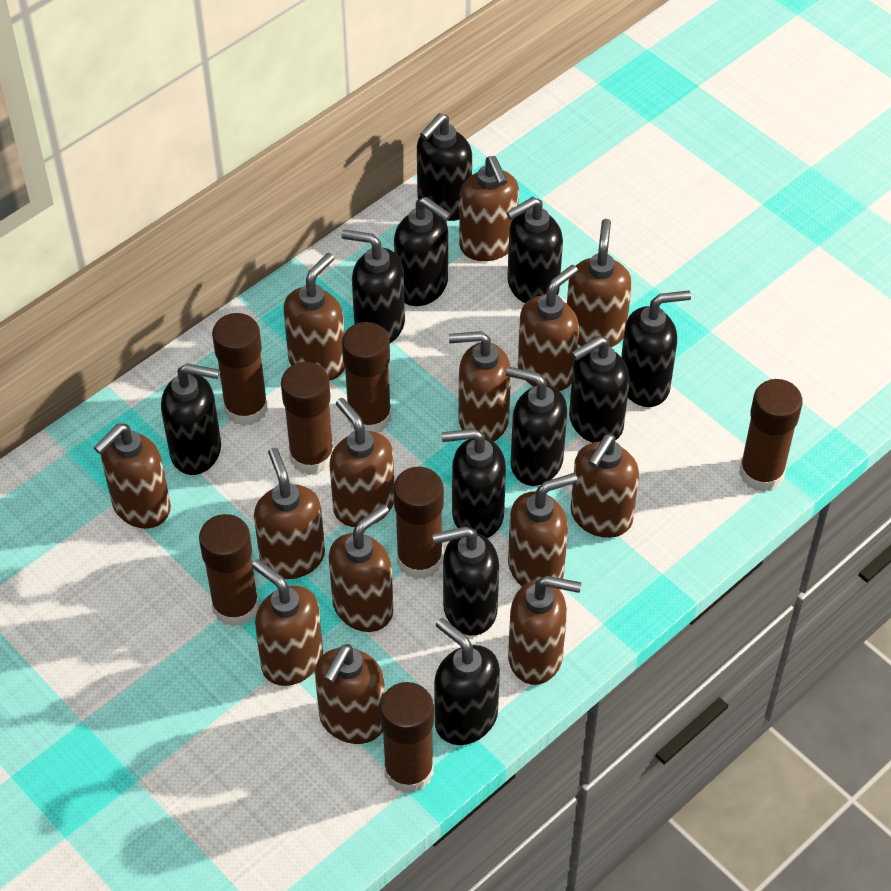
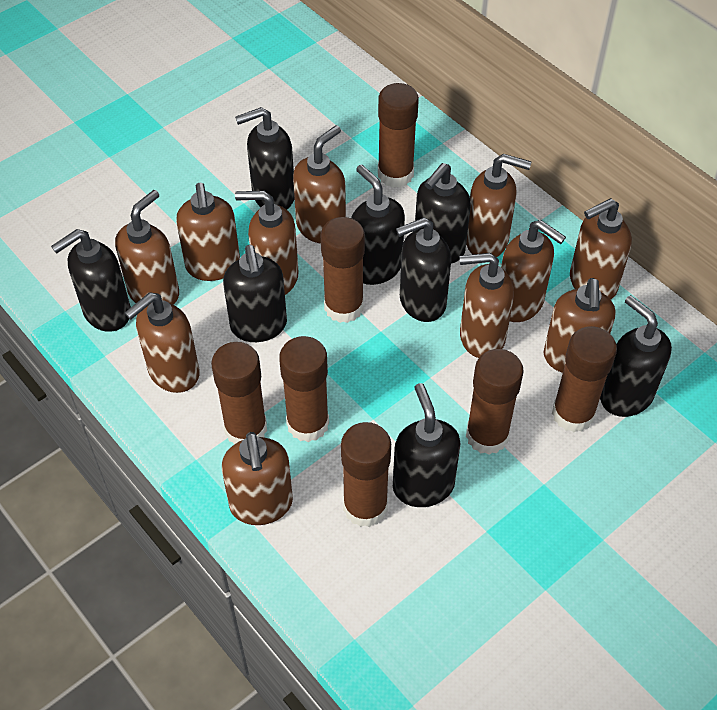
black soap dispenser: [161,363,221,475] [342,230,405,343] [394,197,451,306] [417,113,472,221] [432,526,499,636] [434,618,500,745] [442,429,506,538] [506,197,563,303] [506,366,567,486] [569,336,630,443] [621,291,691,407] = 11 -> [51,229,131,332] [223,245,287,342] [235,107,295,210] [351,165,405,285] [393,383,461,507] [396,217,451,322] [415,163,471,263] [600,295,672,417] = 8
brown soap dispenser: [94,424,171,528] [252,559,323,686] [254,448,325,579] [283,253,345,381] [315,644,385,744] [329,398,394,527] [329,504,393,632] [449,331,511,442] [459,156,519,261] [508,473,578,586] [508,576,581,685] [518,265,579,391] [567,219,632,347] [570,434,639,538] = 14 -> [115,190,179,305] [125,292,200,393] [176,183,240,281] [222,432,293,525] [235,191,299,295] [293,125,346,244] [459,253,514,358] [466,154,532,257] [501,220,566,322] [544,278,615,373] [570,198,632,300] = 11

